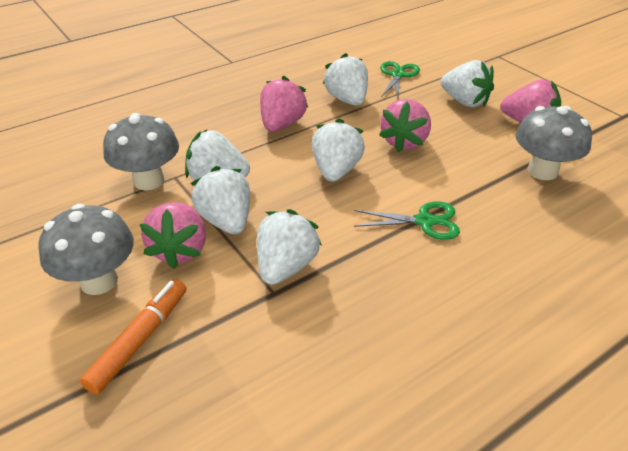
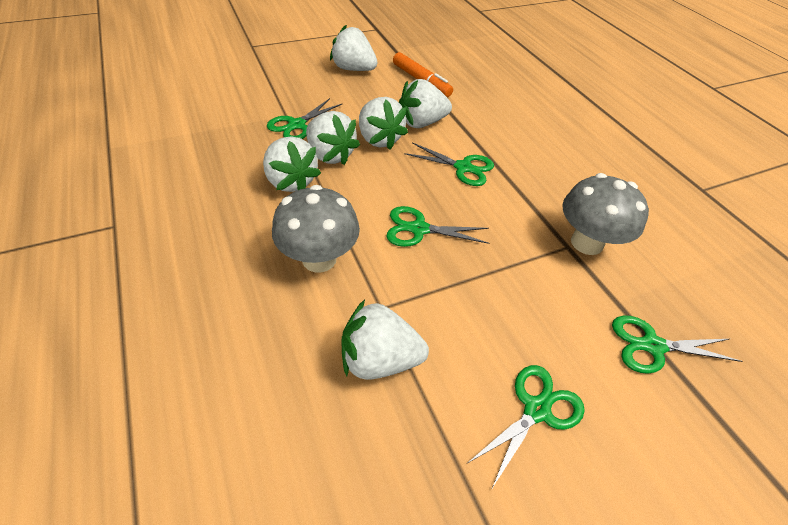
green scissors: [354,201,460,240] [380,61,420,98] = 2 -> [267,98,342,139] [386,206,489,247] [404,142,494,186] [468,365,585,490] [612,315,742,374] = 5
grey mushroom: [38,204,134,295] [103,113,179,190] [515,106,592,180] = 3 -> [272,185,360,273] [562,173,649,255] = 2
pink strawberry: [140,202,206,269] [260,76,308,132] [379,99,431,152] [501,80,561,122] = 4 -> none = 0

